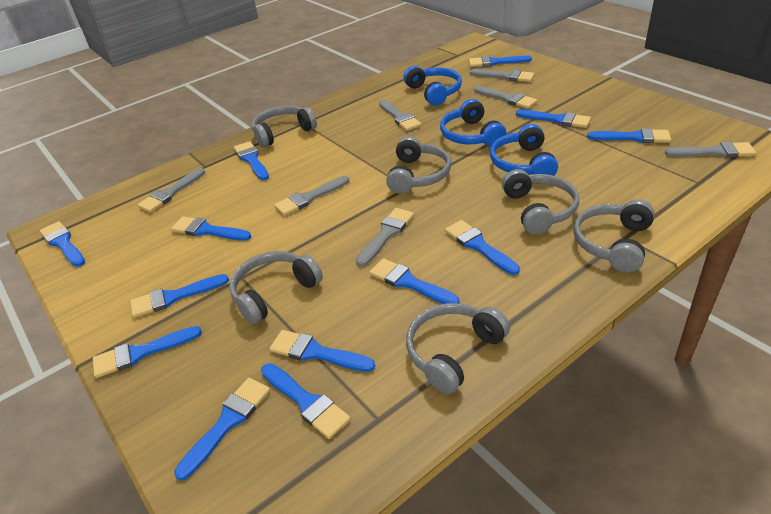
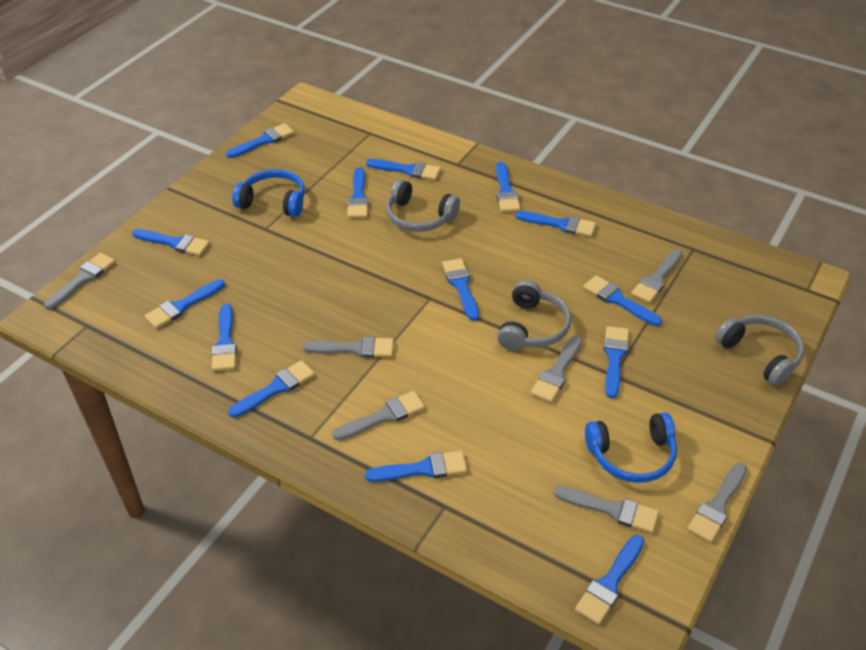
blue brush: [40,221,85,267] [93,326,202,378] [130,274,229,318] [171,216,251,241] [174,378,270,481] [234,141,269,180] [261,363,351,439] [269,330,375,372] [369,258,459,304] [445,220,520,275] [469,56,532,67] [516,109,591,128] [587,128,671,143] = 13 -> [132,229,210,256] [144,279,225,329] [212,304,237,371] [226,123,294,158] [228,360,315,418] [347,167,368,218] [365,451,467,482] [366,159,441,180] [442,258,479,321] [496,162,520,212] [515,211,596,237] [575,535,644,625] [583,275,662,326] [604,326,629,398] = 14
blue headphones: [404,66,462,106] [440,99,507,147] [490,124,558,176] = 3 -> [232,169,305,217] [585,412,677,483] = 2
grey headphones: [229,251,323,325] [252,106,317,148] [386,136,451,194] [406,303,510,394] [502,169,579,234] [573,199,655,272] = 6 -> [386,179,460,232] [497,280,571,351] [715,315,804,386] = 3

